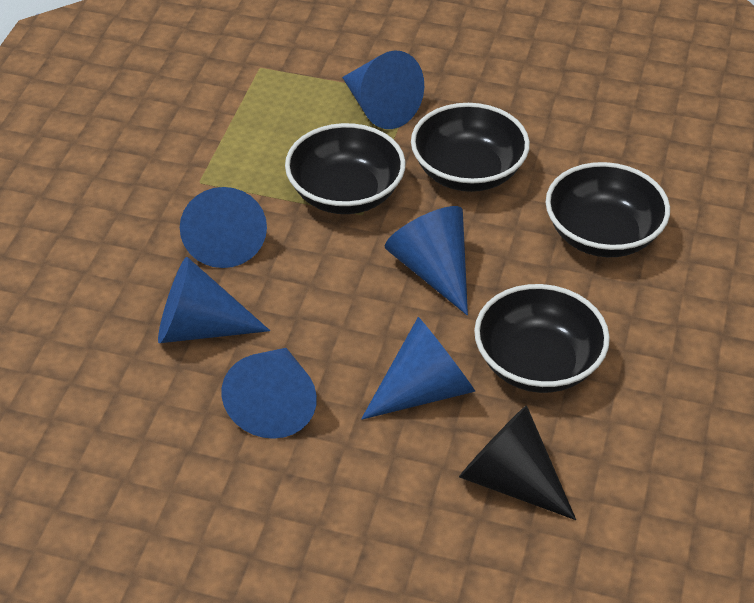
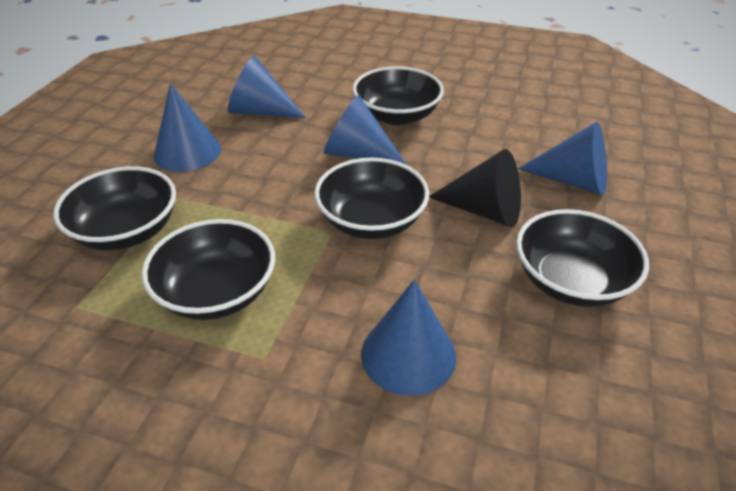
black bowl: [285,123,406,214] [411,103,530,192] [474,284,610,393] [546,162,670,257] = 4 -> [53,166,176,251] [142,219,275,320] [314,158,429,239] [353,66,444,125] [516,209,649,307] = 5
blue cone: [158,257,270,343] [180,187,267,268] [222,348,317,439] [342,51,424,129] [361,317,475,420] [385,206,468,315] = 6 -> [154,83,221,172] [228,56,306,118] [324,95,408,166] [361,280,456,396] [518,122,607,195] = 5

